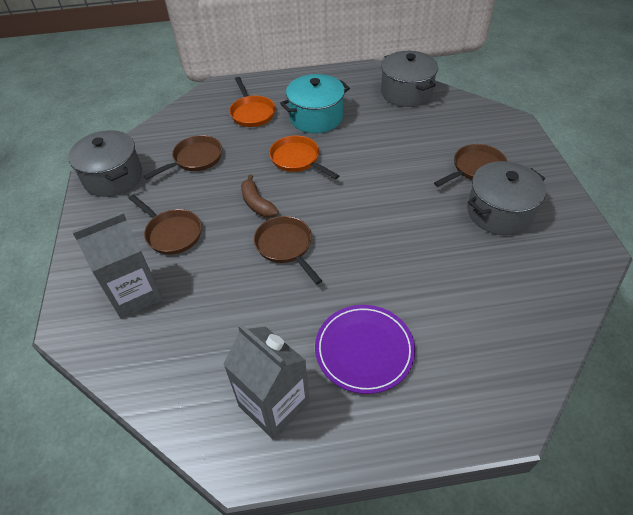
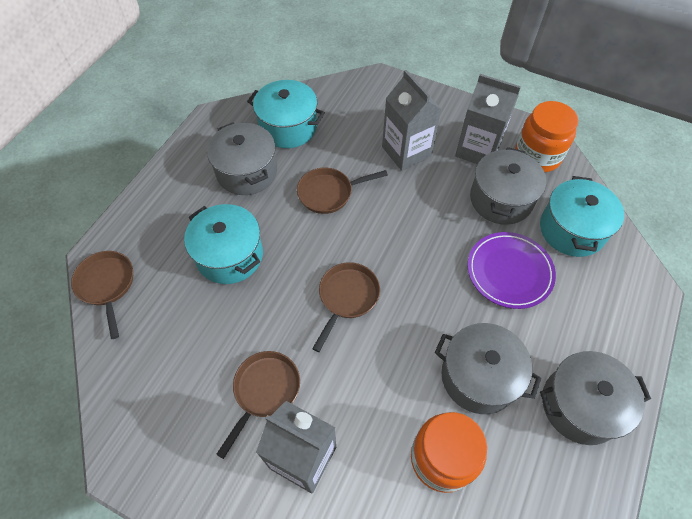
brown banana: [241,174,279,218] = 1 -> none = 0
grey carton: [72,212,163,319] [223,324,310,440] = 2 -> [256,401,336,494] [382,70,442,171] [455,74,521,164] = 3
grey pot: [68,130,142,197] [381,51,438,107] [467,161,546,235] = 3 -> [207,122,277,195] [435,323,541,414] [470,147,547,225] [540,351,651,445] = 4
orange jar: none = 0 -> [411,412,487,493] [515,101,578,172] = 2
orange pan: [229,77,275,127] [269,135,339,179] = 2 -> none = 0
turquoise pot: [280,74,350,133] = 1 -> [184,204,263,284] [247,80,325,148] [540,176,624,257] = 3

